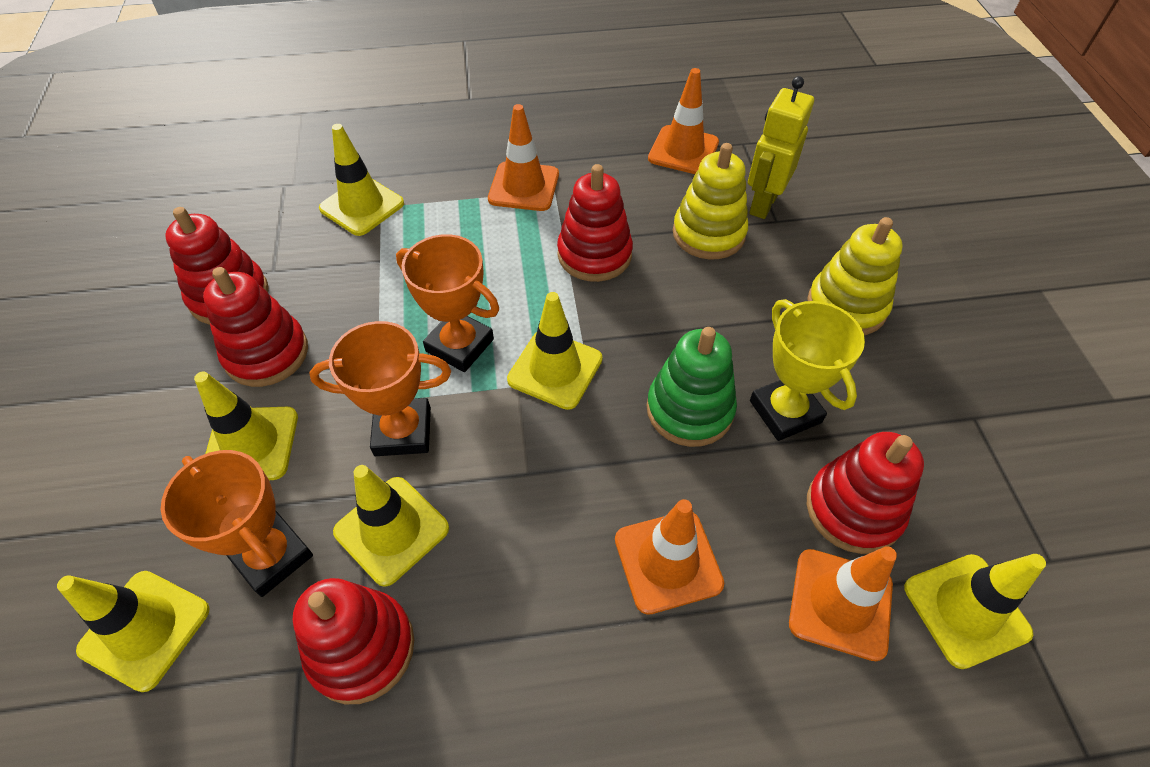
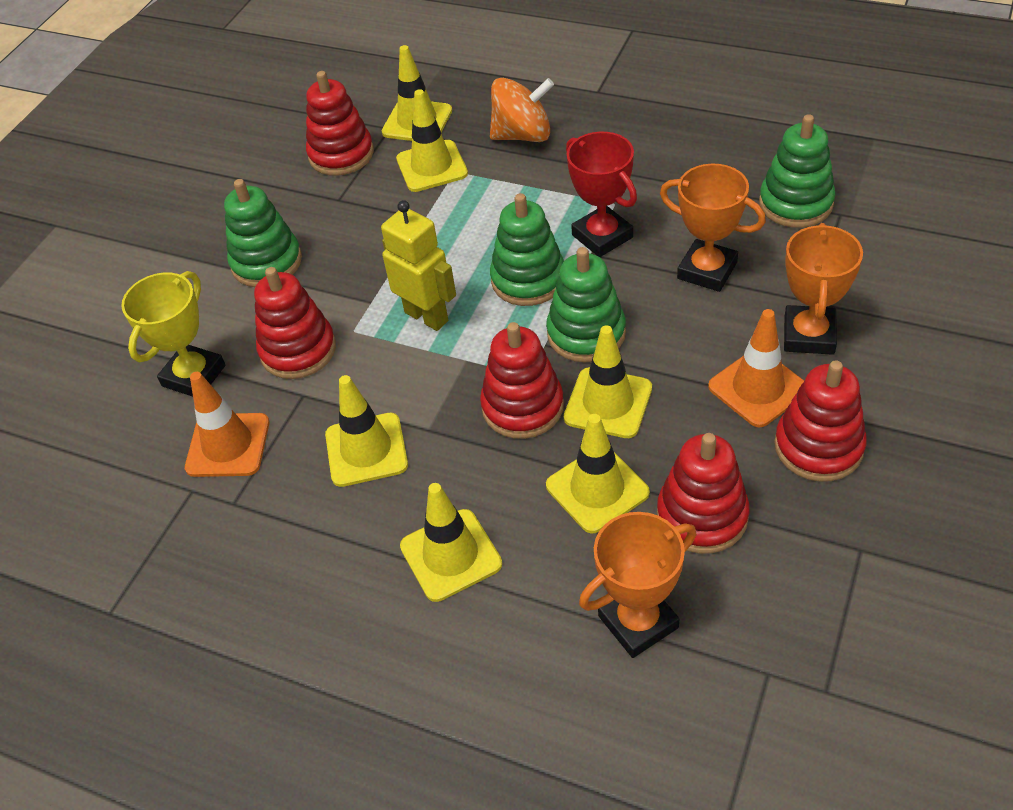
green stacking toy: [647,327,737,447] = 1 -> [224,179,302,287] [490,193,564,306] [546,247,626,362] [759,114,836,228] = 4
orange spinning top: none = 0 -> [490,78,554,142] = 1
orange traffic cone: [488,104,559,211] [615,499,725,615] [648,68,719,174] [789,546,897,661] = 4 -> [185,372,269,477] [708,309,804,427] = 2
red trophy: none = 0 -> [566,132,637,257] = 1
yellow stacking toy: [673,143,748,259] [807,217,903,335] = 2 -> none = 0

